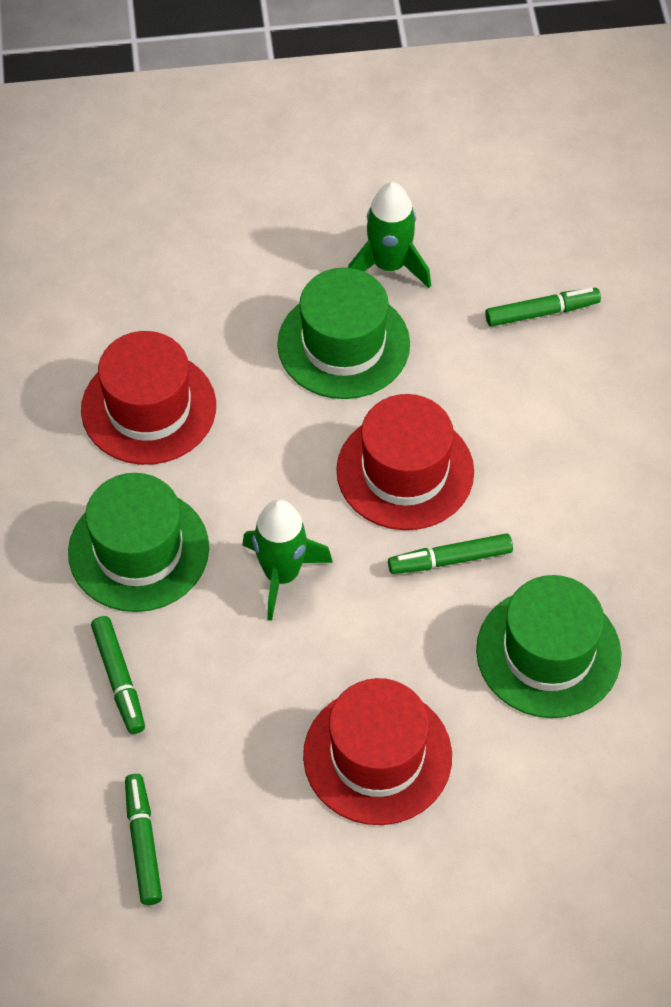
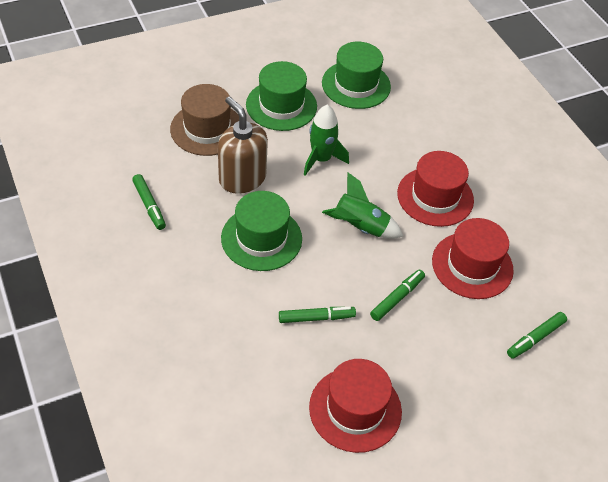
brown hat: none = 0 -> [170,84,239,156] = 1
brown soap dispenser: none = 0 -> [218,96,268,194] = 1

